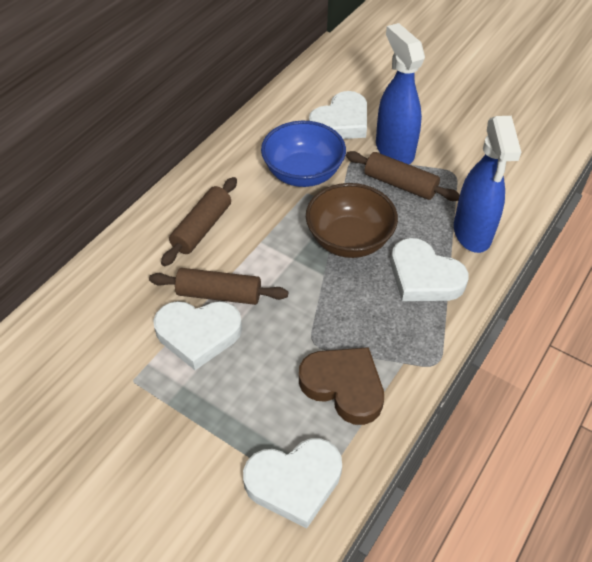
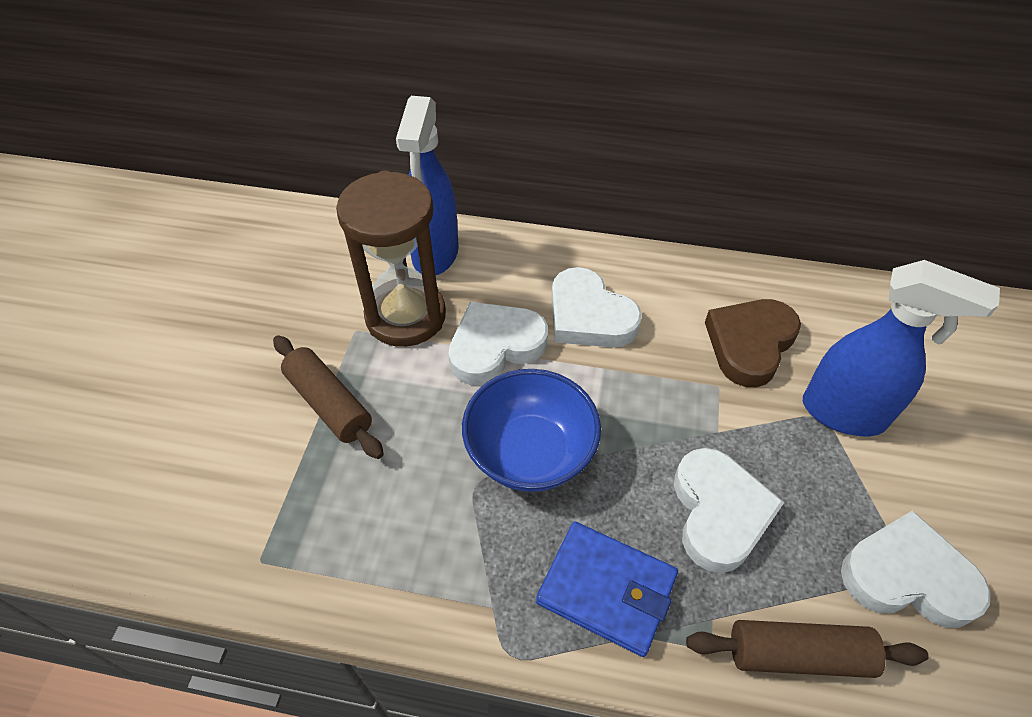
blue wallet: none = 0 -> [536,522,678,657] = 1
brown bowl: [306,183,398,258] = 1 -> none = 0
brown hourglass: none = 0 -> [336,170,446,347] = 1
brown rolling pin: [149,268,288,305] [161,177,237,266] [346,151,460,201] = 3 -> [273,335,384,459] [686,620,929,678] = 2

